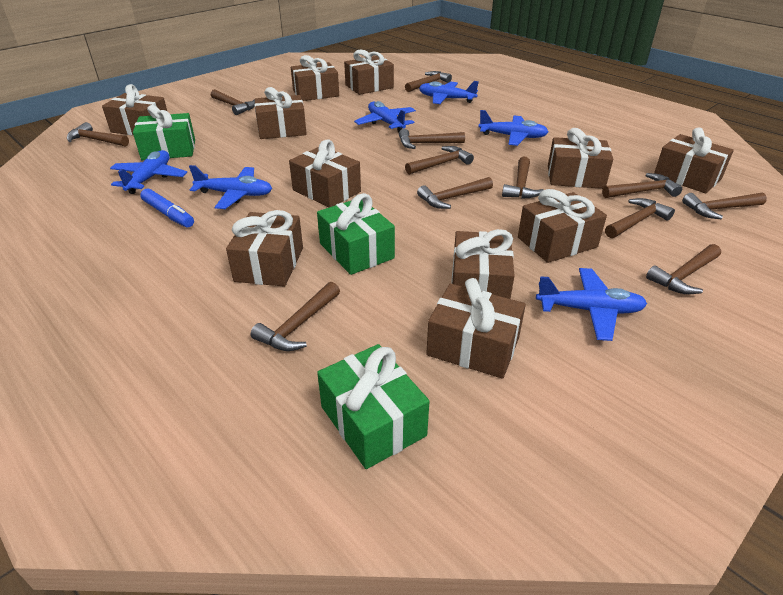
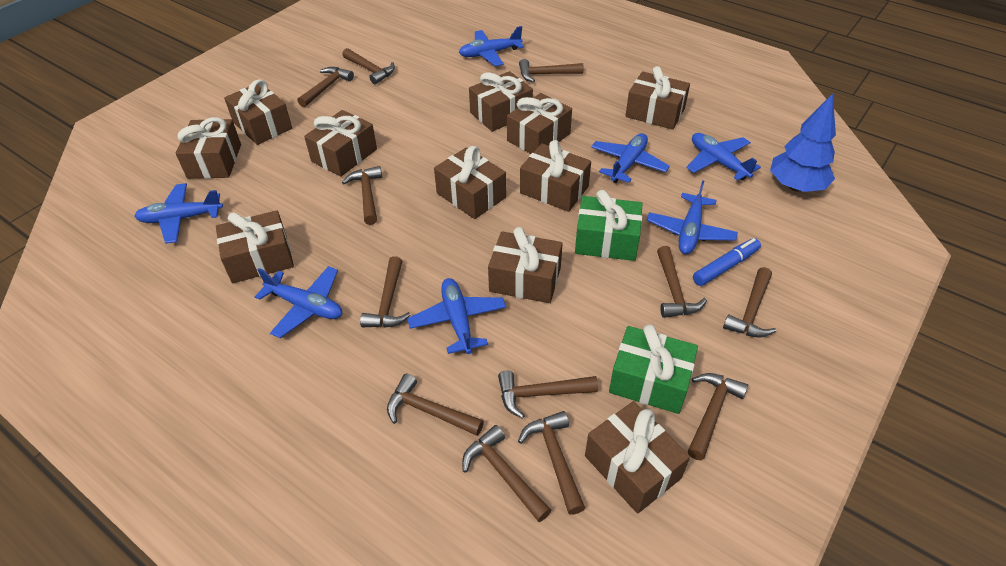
blue plane: [110,150,187,194] [189,165,272,209] [354,101,416,132] [419,81,479,104] [479,110,548,146] [536,268,647,341] = 6 -> [134,183,223,244] [255,266,342,338] [407,278,506,354] [459,26,524,66] [591,133,670,183] [647,180,738,254] [686,133,761,181] = 7
blue tree: none = 0 -> [770,94,836,192] = 1
green gift: [133,105,195,160] [317,193,395,275] [317,344,429,469] = 3 -> [575,190,643,261] [609,324,698,414] = 2

